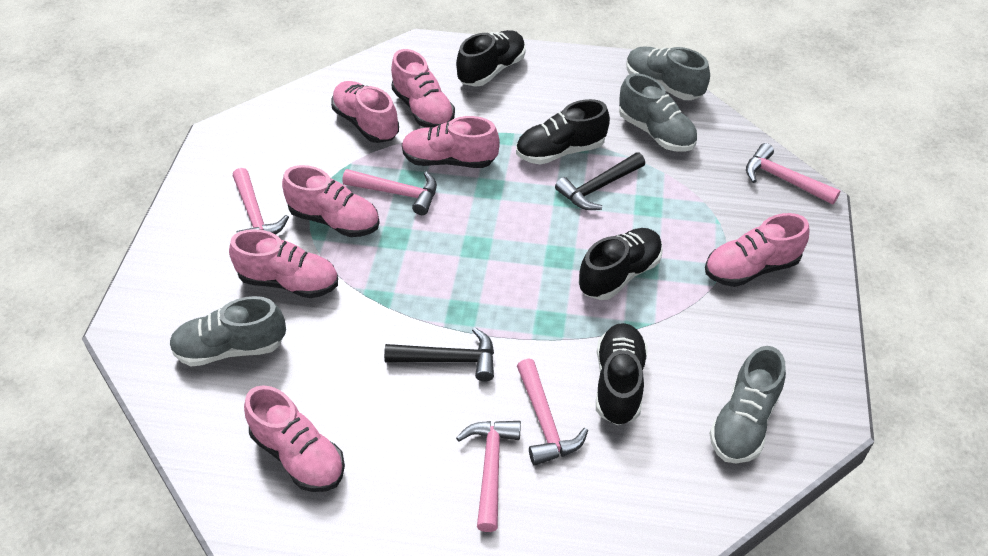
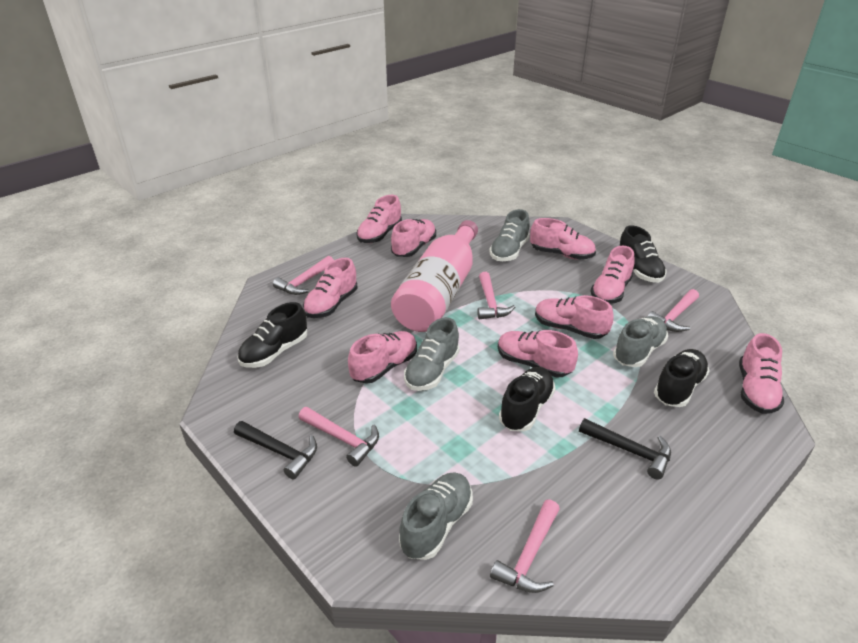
pink bottle: none = 0 -> [391,220,478,332] = 1
pink shoe: [229,229,338,298] [244,385,345,492] [282,165,380,237] [331,81,399,143] [391,49,455,128] [402,116,500,168] [705,213,810,287] = 7 -> [303,258,358,318] [348,331,417,384] [356,195,402,243] [391,219,436,257] [498,330,578,378] [530,218,596,260] [535,295,614,339] [590,246,635,304] [739,333,784,414] = 9

